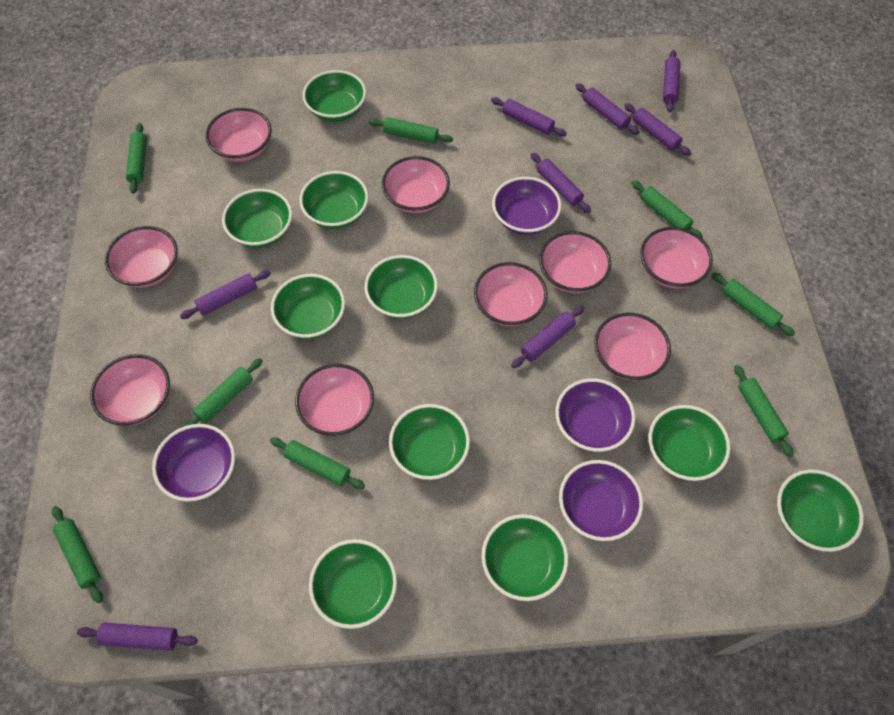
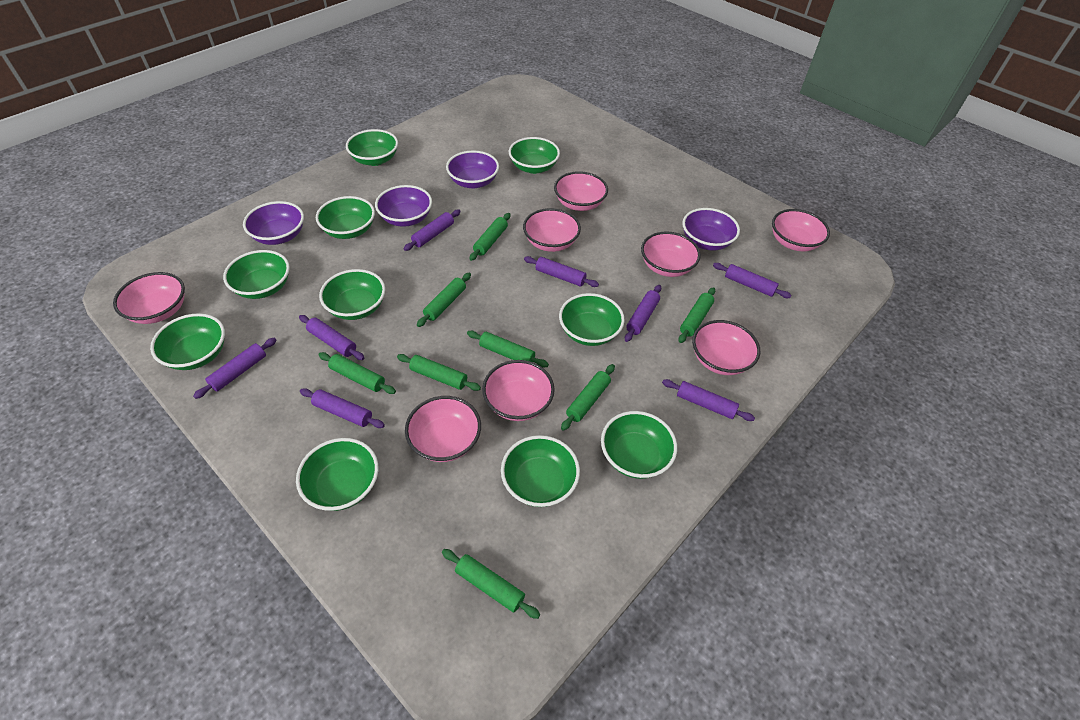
pink bowl: [90,354,170,426] [105,226,178,288] [205,108,272,162] [295,364,374,436] [382,156,450,213] [474,262,547,326] [539,231,611,293] [594,313,671,381] [640,227,713,289] = 9 -> [113,272,185,324] [405,396,481,462] [482,360,555,421] [523,208,581,252] [554,171,608,211] [641,231,701,277] [692,320,760,375] [772,209,830,251] = 8

